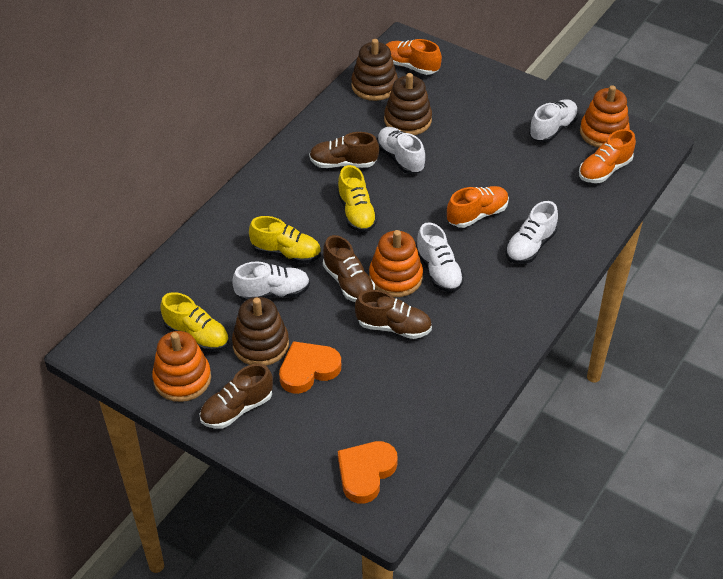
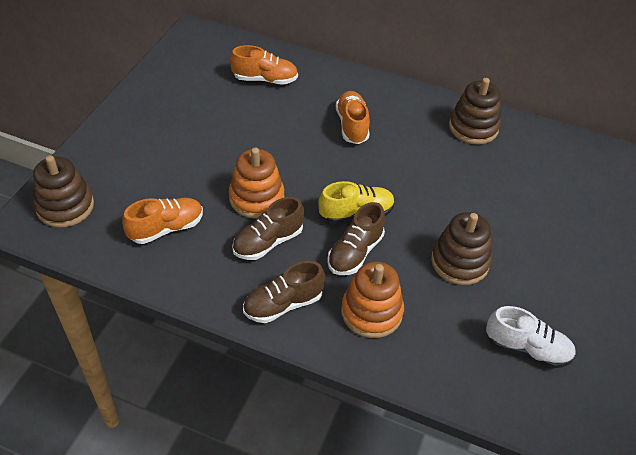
brown shoe: [199,364,273,429] [309,132,379,168] [323,235,375,302] [355,290,432,339] = 4 -> [232,197,304,260] [243,261,326,323] [327,202,385,275] = 3
orange heart: [279,341,341,394] [338,441,398,503] = 2 -> none = 0
orange stacking toy: [152,331,211,402] [369,230,423,297] [580,85,630,148] = 3 -> [229,148,285,219] [341,262,404,338] = 2
white shoe: [232,262,310,301] [377,127,425,174] [416,222,464,292] [505,201,558,264] [529,99,578,142] = 5 -> [486,306,576,368] = 1
yellow shoe: [161,292,229,352] [249,216,321,264] [337,165,378,232] = 3 -> [319,181,395,224] = 1

